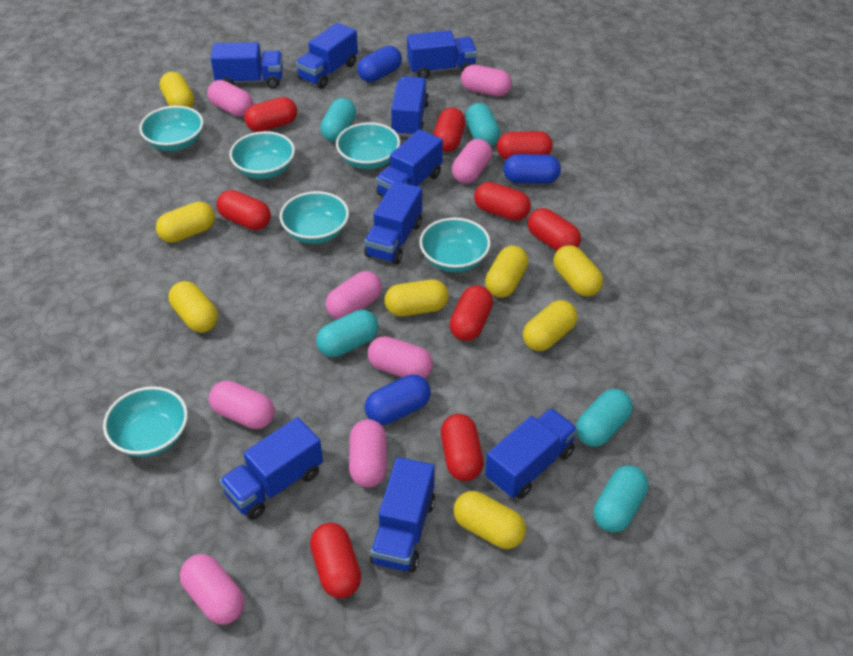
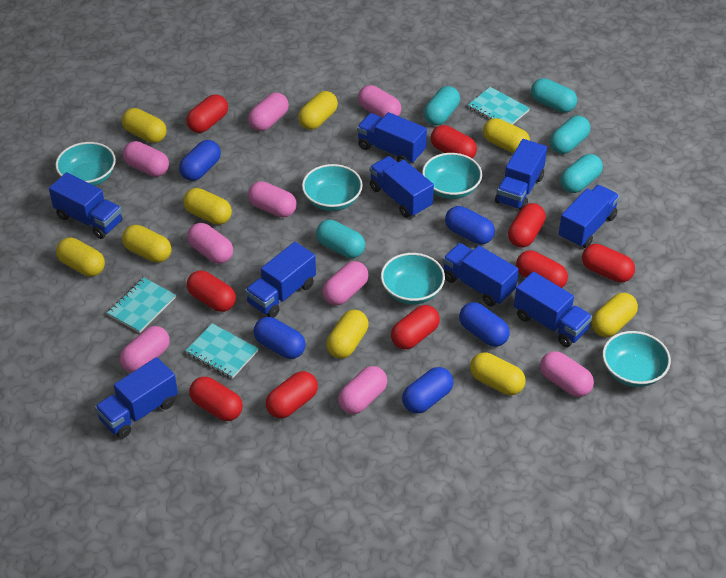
blue capsule: [357,46,402,82] [365,375,431,425] [503,154,561,184] = 3 -> [179,140,221,181] [254,317,306,359] [402,367,453,414] [445,206,495,244] [459,302,510,347] = 5
pink capsule: [180,554,245,625] [207,80,253,117] [209,381,275,429] [326,271,382,319] [349,419,387,487] [368,336,433,378] [452,139,492,184] [461,65,512,96] = 8 -> [120,326,170,373] [123,141,169,177] [187,223,233,264] [248,92,289,131] [248,181,297,218] [322,261,369,306] [338,366,387,414] [358,85,401,117] [540,351,594,397] = 9
turquoise bowl: [103,386,188,457] [139,106,204,151] [230,131,295,179] [280,191,349,244] [336,122,400,169] [419,218,491,272] = 6 -> [55,142,116,186] [302,164,363,211] [381,253,445,304] [422,153,482,199] [602,331,671,387] = 5
turquoise notebook: none = 0 -> [107,278,176,333] [185,323,259,379] [468,87,530,125] = 3
yellow capsule: [156,201,215,243] [160,72,194,108] [169,281,218,333] [384,279,449,316] [453,491,526,549] [485,246,528,298] [523,300,577,351] [553,245,603,297] = 8 -> [56,237,105,277] [122,108,167,143] [122,225,172,263] [183,188,232,225] [298,91,338,130] [326,310,368,358] [470,353,526,395] [483,118,530,153] [592,293,638,337] = 9

